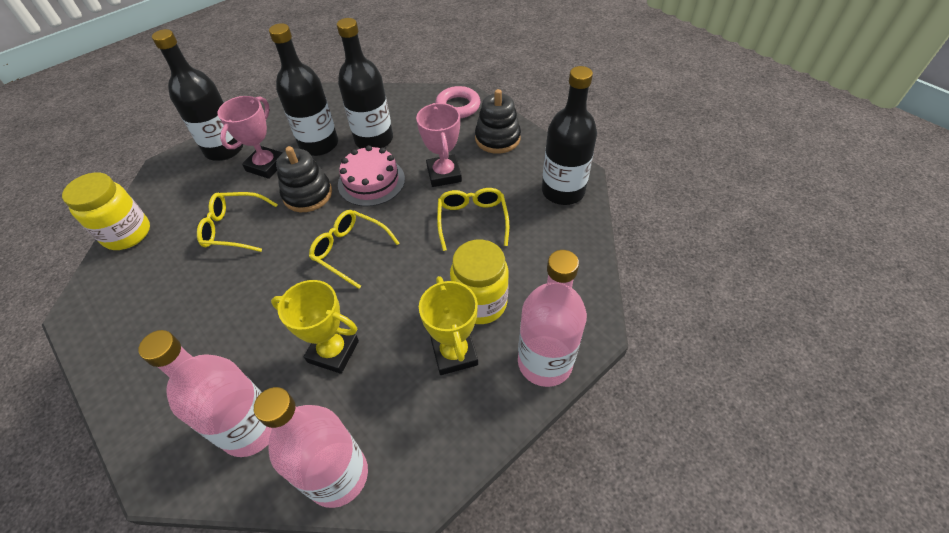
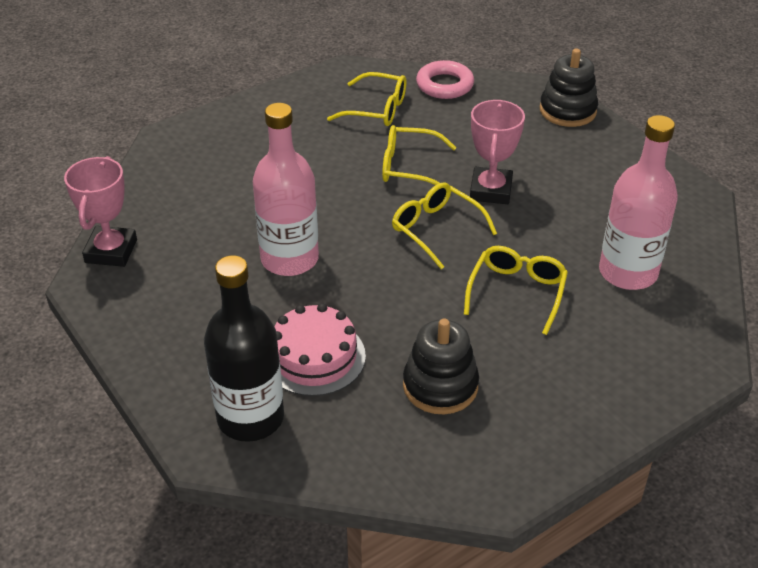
black bottle: [152,29,243,161] [269,23,338,156] [337,18,393,148] [542,66,597,205] = 4 -> [204,255,284,442] = 1
pink bottle: [138,330,272,457] [254,387,368,508] [518,250,587,387] = 3 -> [253,103,319,276] [599,115,678,290] = 2
yellow glasses: [197,192,278,252] [309,210,399,289] [437,188,509,251] = 3 -> [327,72,406,126] [382,125,456,185] [392,182,497,269] [464,246,568,335] = 4
yellow jar: [62,172,150,250] [450,240,509,324] = 2 -> none = 0
yellow trophy: [271,280,359,374] [419,276,478,375] = 2 -> none = 0

